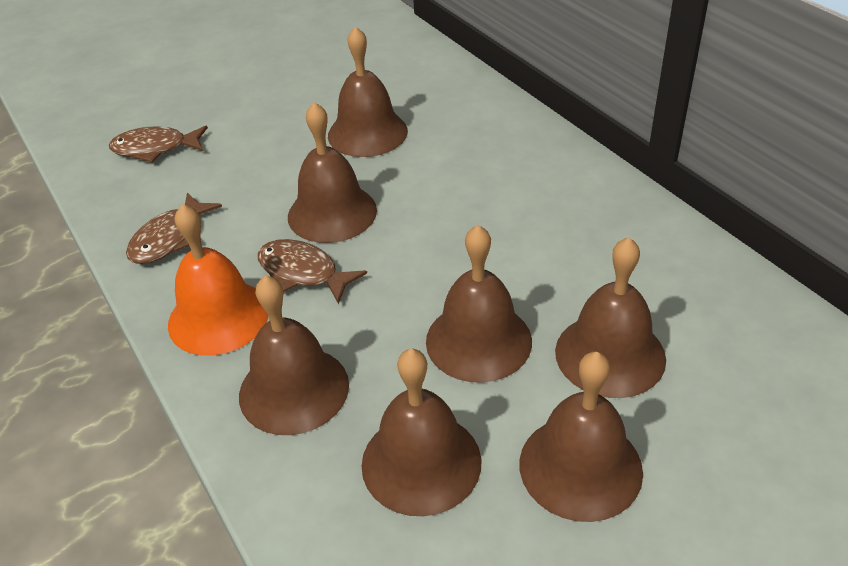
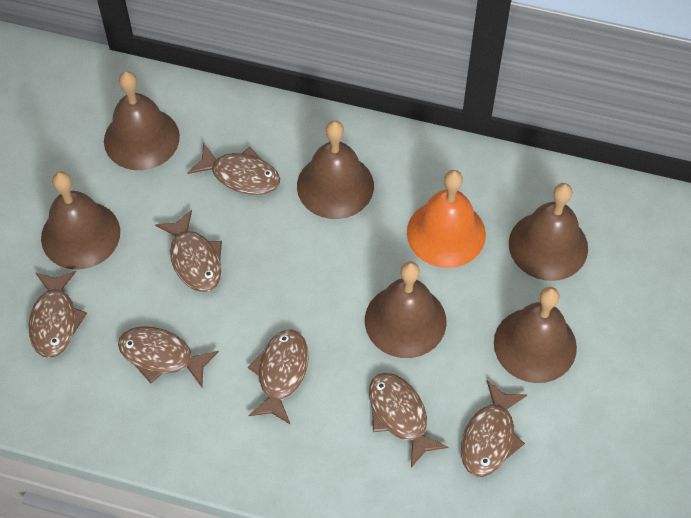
brown bell: [239,275,349,435] [288,102,377,243] [328,26,408,157] [361,349,481,516] [426,225,532,383] [520,352,643,522] [555,237,666,398] = 7 -> [41,171,120,270] [104,71,180,170] [297,120,374,219] [365,261,446,358] [494,287,577,383] [509,183,588,281] = 6
brown fish: [109,126,208,163] [126,193,222,264] [258,239,367,304] = 3 -> [29,270,87,358] [118,326,219,387] [155,210,222,292] [187,143,280,195] [248,330,309,425] [369,373,448,468] [461,380,528,477] = 7

